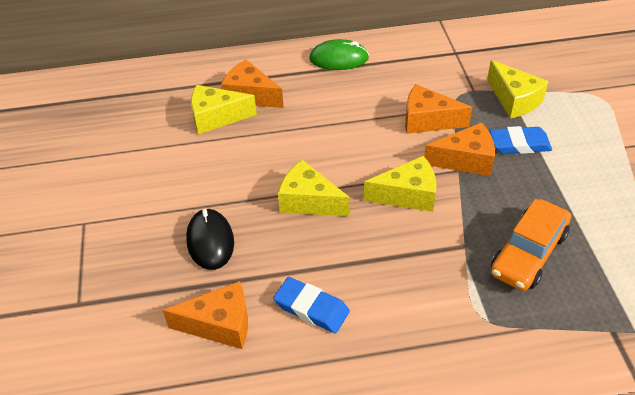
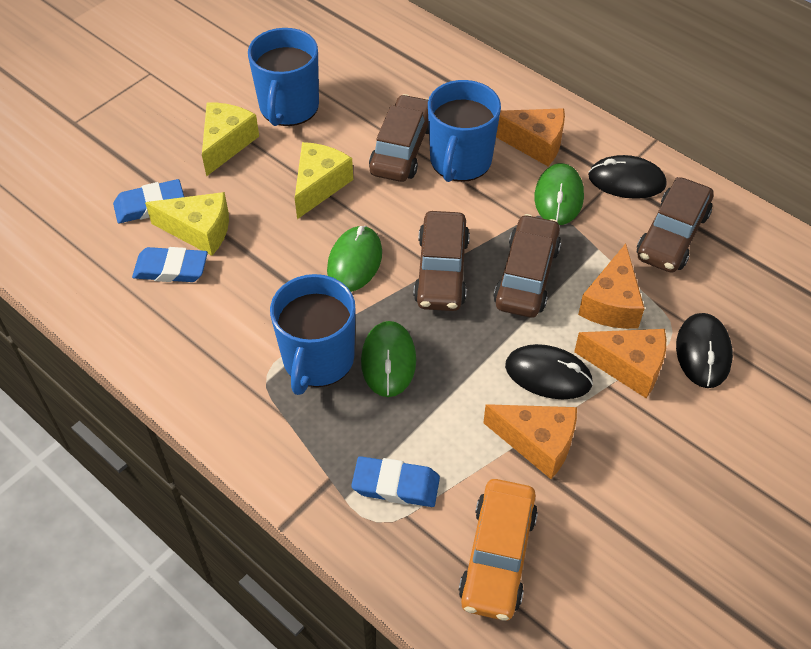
black mouse: [186,208,234,270] = 1 -> [505,344,593,399] [588,155,666,199] [676,313,733,388] = 3
blue eraser: [273,277,350,333] [490,126,552,154] = 2 -> [113,179,184,223] [132,247,208,282] [351,456,440,507] = 3
blue mug: none = 0 -> [248,28,319,126] [270,274,355,395] [428,80,501,182] = 3
brown car: none = 0 -> [369,94,429,182] [413,211,470,311] [493,214,561,318] [637,177,714,273] = 4
green mouse: [309,39,369,70] = 1 -> [327,226,382,292] [361,321,416,397] [534,163,584,225] = 3
yellow cheese: [191,85,257,134] [278,160,350,216] [364,156,436,212] [487,60,549,118] = 4 -> [145,192,229,256] [202,102,259,177] [295,142,353,219] = 3

